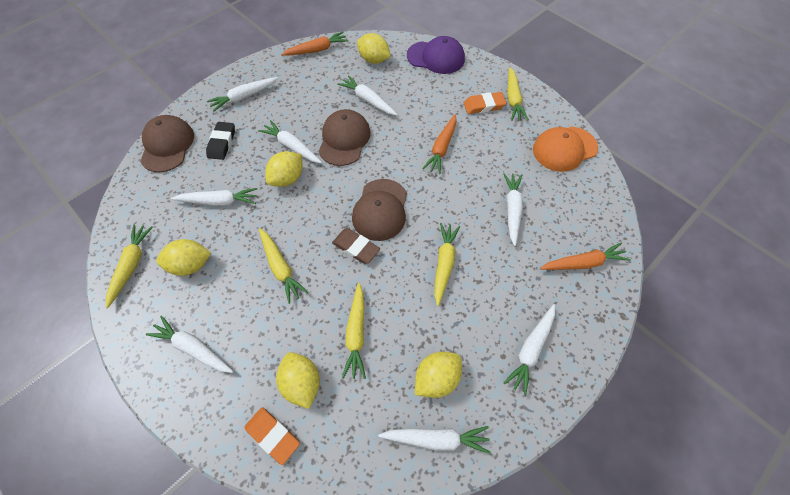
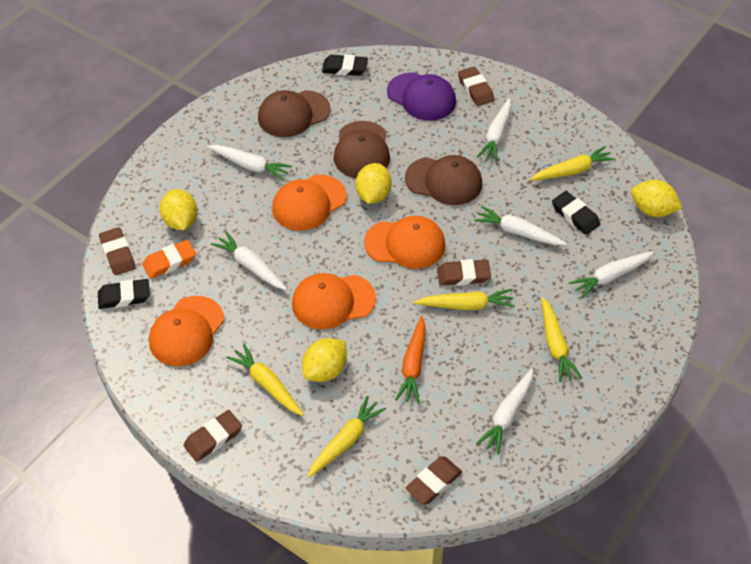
black eraser: [206,122,235,160] = 1 -> [98,279,150,309] [322,55,368,76] [552,191,600,235] = 3
brown eraser: [332,228,380,264] = 1 -> [99,227,136,275] [183,410,242,462] [405,456,462,504] [437,259,491,286] [458,67,494,106] = 5
orange cap: [533,126,598,172] = 1 -> [149,296,224,366] [272,175,346,231] [292,273,376,329] [364,216,446,269] = 4
orange carrot: [281,32,349,56] [422,114,457,174] [540,243,631,270] = 3 -> [395,316,426,404] = 1
orange eraser: [245,407,300,465] [464,92,507,114] = 2 -> [142,240,196,279] = 1
white carrot: [146,316,233,373] [171,188,258,206] [207,77,278,112] [258,120,322,163] [337,75,398,115] [378,426,490,454] [503,173,523,246] [504,304,555,396] = 8 -> [207,145,292,180] [211,231,287,290] [474,206,567,245] [476,368,533,455] [477,98,511,162] [569,251,654,298] = 6
yellow lemon: [156,239,211,276] [265,151,302,187] [276,352,320,409] [357,33,391,64] [415,352,462,398] = 5 -> [160,189,197,230] [302,338,347,382] [355,163,392,204] [631,180,683,217] = 4

